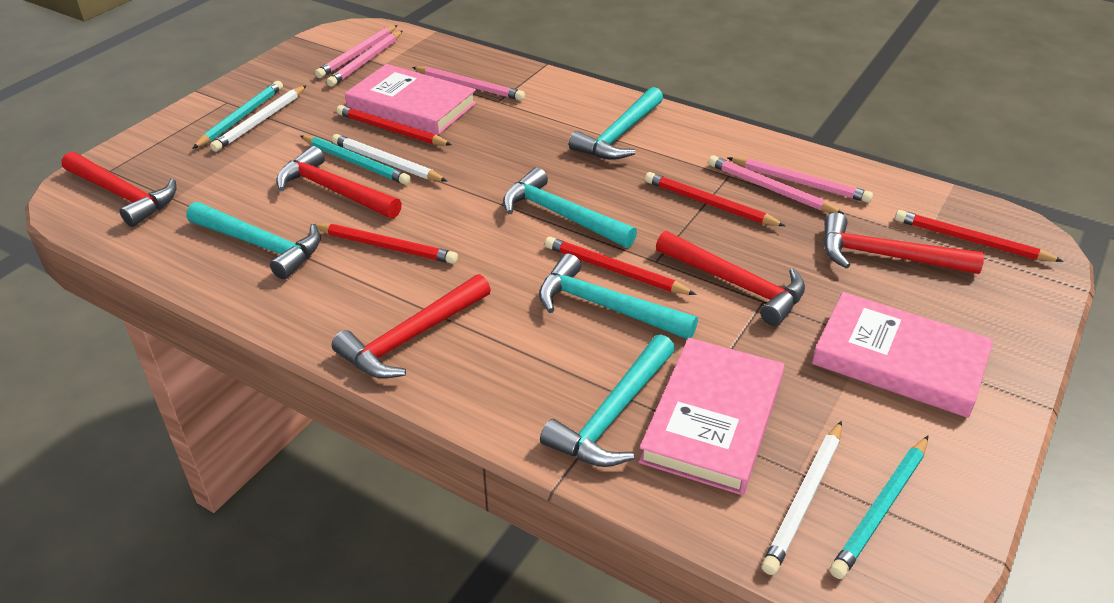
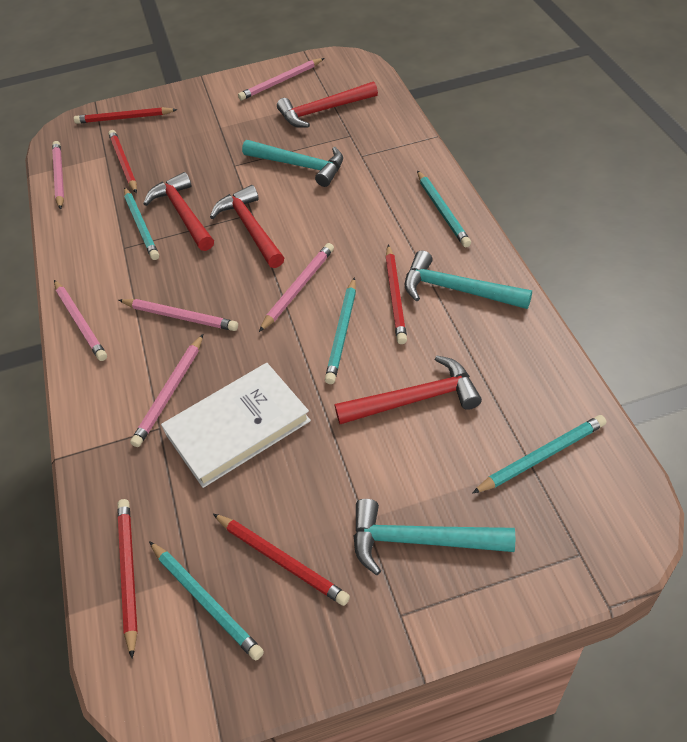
pink book: [345,64,477,135] [638,338,784,495] [812,292,994,418] = 3 -> none = 0
pink pencil: [315,25,397,78] [326,30,403,87] [412,66,525,101] [708,155,844,214] [728,157,873,203] = 5 -> [52,141,64,210] [54,280,107,361] [119,299,238,331] [130,334,203,447] [238,58,324,100] [259,243,334,332] = 6
red hammer: [62,152,176,227] [276,146,402,219] [332,274,491,379] [656,231,805,326] [823,212,984,274] = 5 -> [143,172,214,251] [210,185,284,268] [277,81,378,128] [335,355,482,424] = 4
turquoise hammer: [186,202,321,279] [503,167,637,248] [539,253,698,339] [540,334,675,467] [569,87,663,160] = 5 -> [242,140,343,187] [354,499,515,575] [405,250,532,309] = 3
turquoise pencil: [192,81,283,149] [300,135,411,185] [830,436,928,579] = 3 -> [124,187,159,260] [149,541,264,660] [325,277,356,384] [417,171,471,247] [472,415,606,494] = 5
white book: none = 0 -> [161,363,311,488] = 1
white pencil: [210,86,306,152] [332,134,448,182] [762,421,842,575] = 3 -> none = 0

